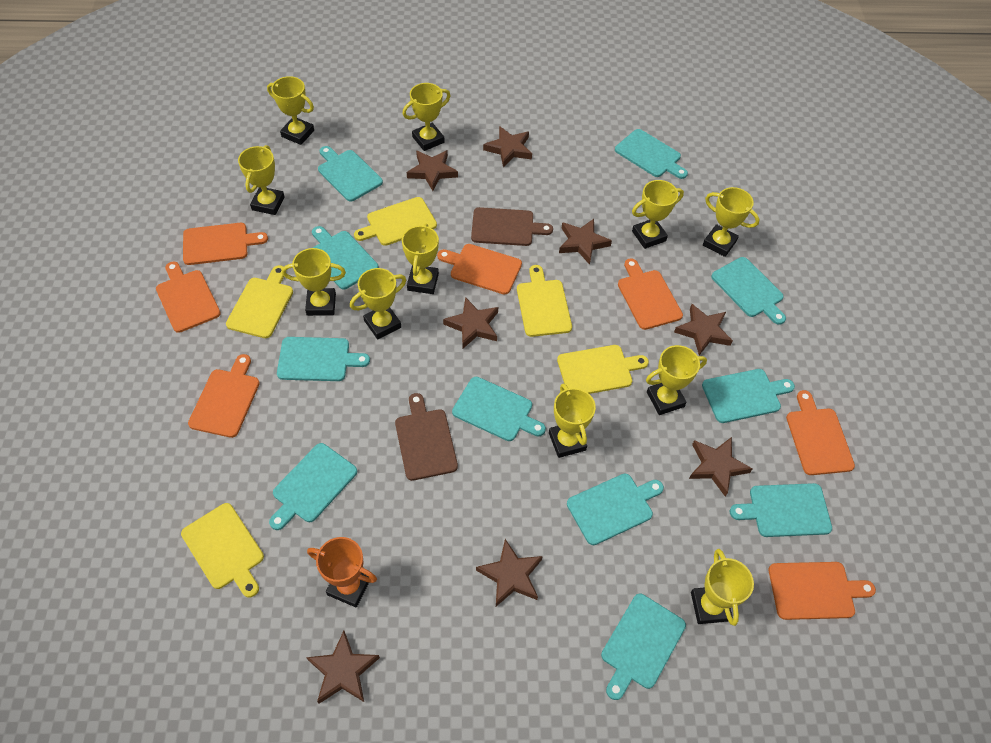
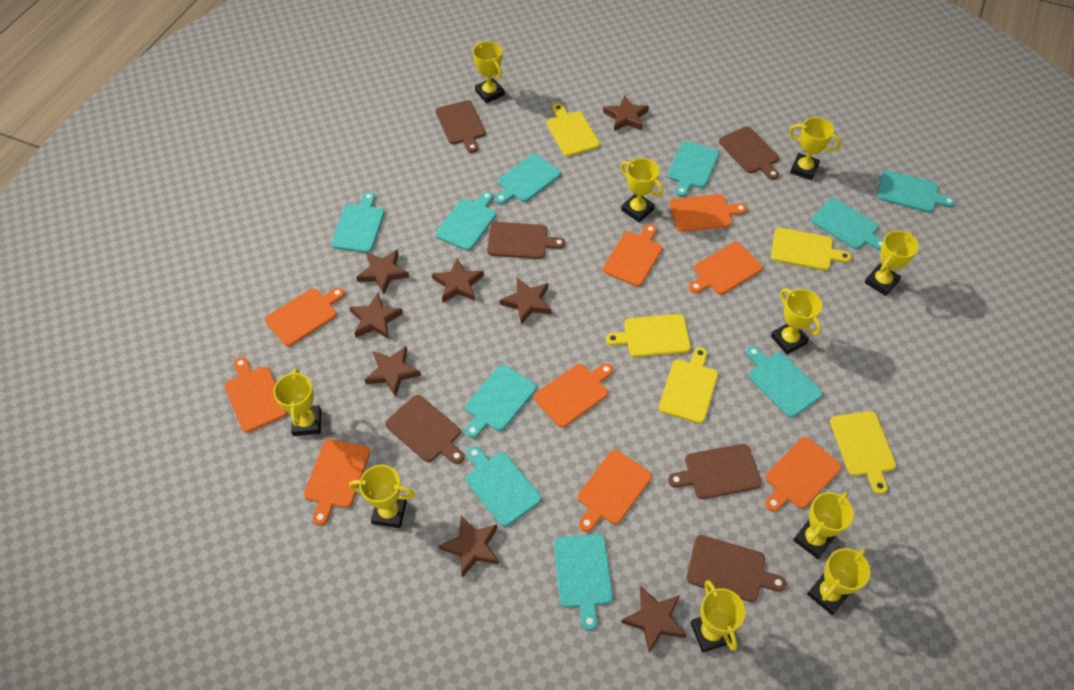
brown cutting board: [395,393,458,481] [471,207,553,246] = 2 -> [385,395,464,464] [436,100,486,153] [487,222,566,259] [668,444,762,499] [686,535,786,602] [719,126,779,180] = 6
orange cutting board: [156,262,221,333] [183,223,268,265] [188,354,260,438] [437,244,522,295] [618,258,683,330] [769,562,876,620] [786,390,855,475] = 7 -> [225,357,288,433] [265,287,345,346] [304,439,370,526] [534,363,613,428] [578,450,652,532] [603,224,663,287] [670,194,747,232] [689,242,763,295] [765,437,842,512] = 9
orange trophy: [307,537,377,607] = 1 -> none = 0
turquoise cutting board: [269,443,357,530] [277,337,370,381] [312,226,379,289] [318,146,383,202] [452,377,546,441] [567,473,664,545] [601,594,686,700] [615,129,688,179] [702,369,795,423] [711,257,786,325] [730,483,832,537] = 11 -> [331,192,385,253] [435,191,496,251] [465,365,537,438] [466,446,541,527] [495,154,561,204] [554,534,613,631] [667,141,719,197] [746,346,823,418] [811,198,883,251] [877,170,955,213] = 10
yellow trophy: [238,145,285,215] [267,76,314,145] [282,248,346,316] [350,268,406,339] [402,83,451,151] [402,223,439,294] [549,384,596,458] [632,180,684,249] [646,345,707,415] [691,549,754,626] [703,187,760,257] = 11 -> [273,368,321,436] [349,465,415,528] [473,42,504,104] [621,158,663,222] [691,580,746,653] [771,288,822,355] [789,117,841,180] [793,492,853,559] [807,548,871,615] [864,231,919,296] = 10

